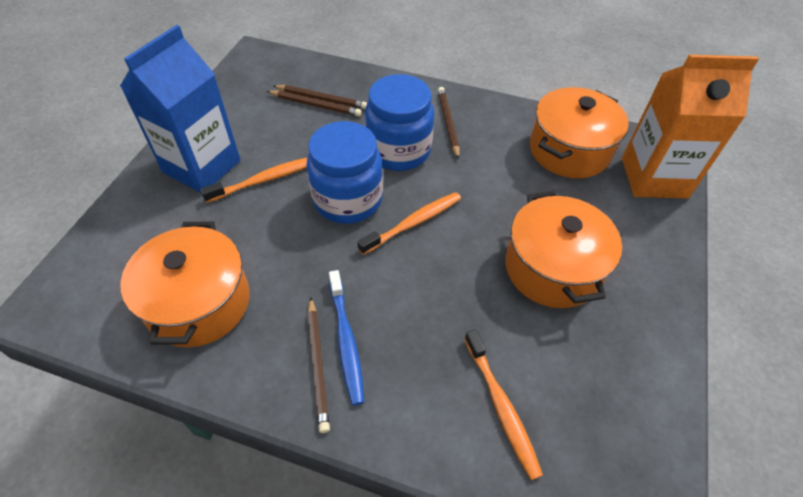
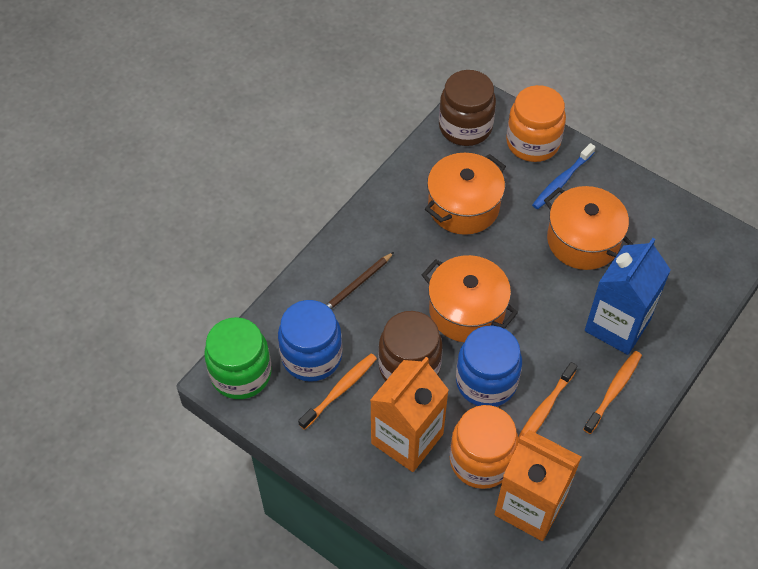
brown jar: none = 0 -> [378,311,442,381] [439,70,496,146] = 2
brown pencil: [267,90,362,116] [273,85,367,109] [308,297,330,433] [438,87,460,159] = 4 -> [326,252,394,309] = 1
green jar: none = 0 -> [204,317,272,399] = 1
orange carton: [622,55,759,199] = 1 -> [370,357,449,472] [494,430,581,541] = 2
orange jar: none = 0 -> [450,405,519,489] [506,85,566,162] = 2

